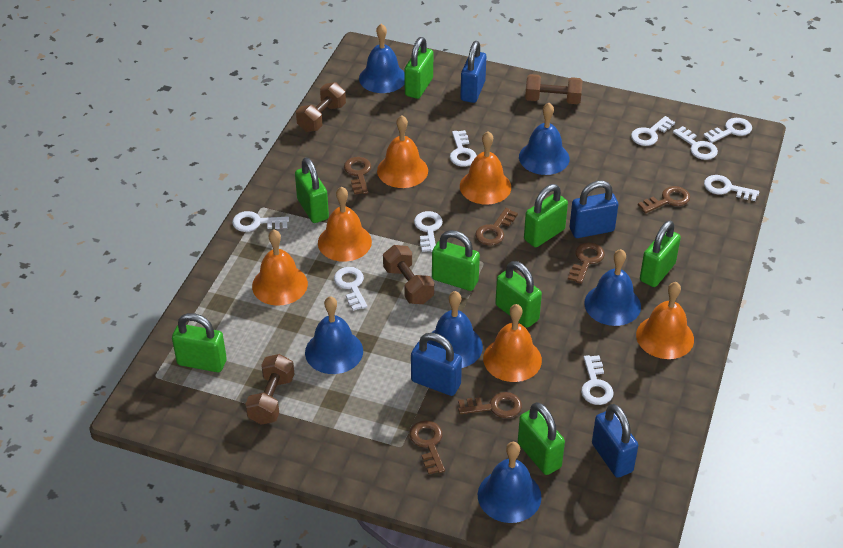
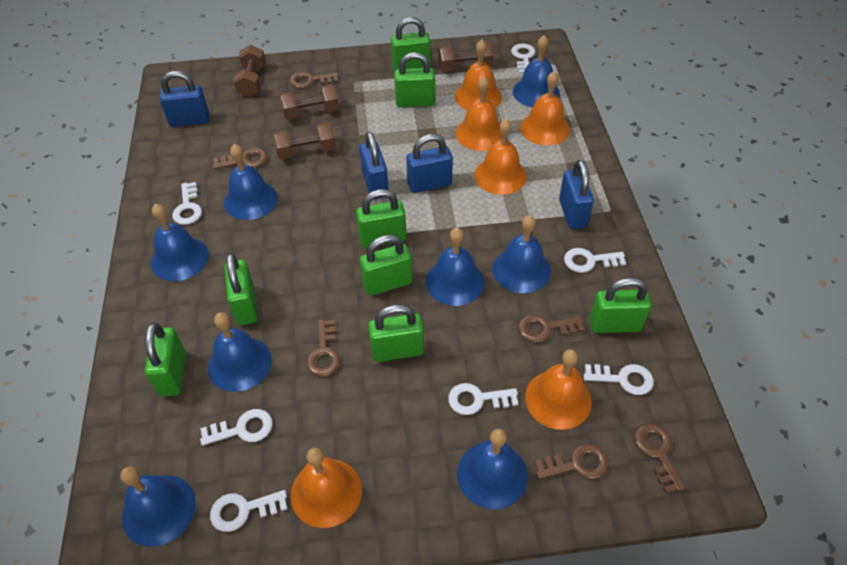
blue bell: [305,296,363,374] [359,23,405,93] [427,291,483,368] [478,442,542,523] [519,103,570,175] [584,249,641,326] = 6 -> [120,466,196,547] [151,204,209,281] [208,312,272,392] [224,144,278,220] [426,228,484,306] [457,429,528,510] [493,215,551,293] [513,35,560,107] = 8
white key: [232,211,289,232] [334,267,368,311] [414,211,443,252] [450,130,477,167] [581,355,614,405] [631,116,675,146] [673,126,718,160] [703,118,752,143] [704,175,759,201] = 9 -> [172,182,202,225] [200,409,272,446] [210,490,287,532] [448,383,518,415] [511,43,535,74] [564,248,626,273] [584,364,654,395] = 7

